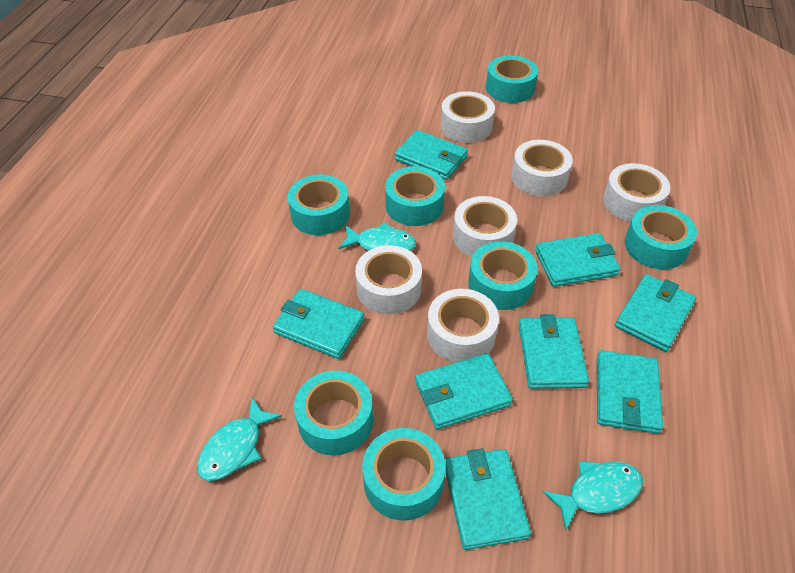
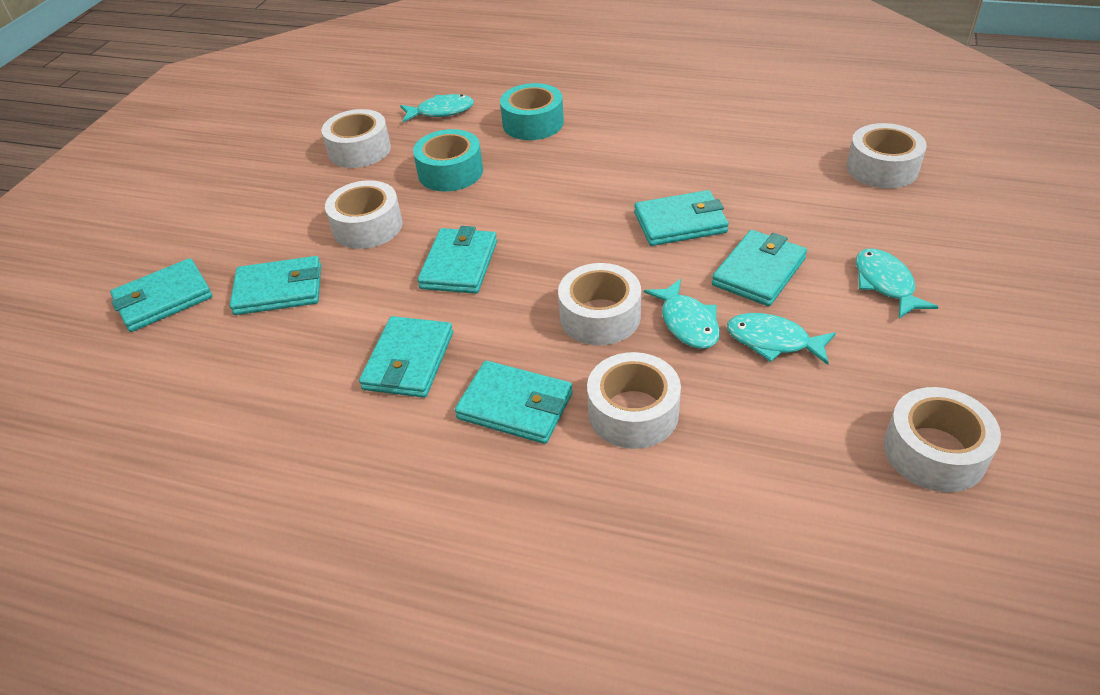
turquoise fish: [197,397,282,481] [338,222,416,251] [543,461,643,531] = 3 -> [400,94,474,122] [644,279,720,349] [727,313,836,365] [856,248,938,319] = 4
turquoise tape: [288,175,350,235] [294,370,373,455] [362,428,445,521] [385,166,445,226] [468,241,538,310] [486,55,538,103] [625,205,697,269] = 7 -> [413,129,483,192] [500,83,564,140] = 2
turquoise wallet: [273,289,365,359] [395,130,468,180] [415,353,513,429] [445,448,531,550] [519,314,589,389] [535,233,621,287] [597,350,663,434] [615,274,696,352] = 8 -> [110,258,213,332] [230,256,321,315] [359,316,453,398] [417,226,497,294] [455,361,573,444] [634,190,729,246] [712,230,807,306] = 7

